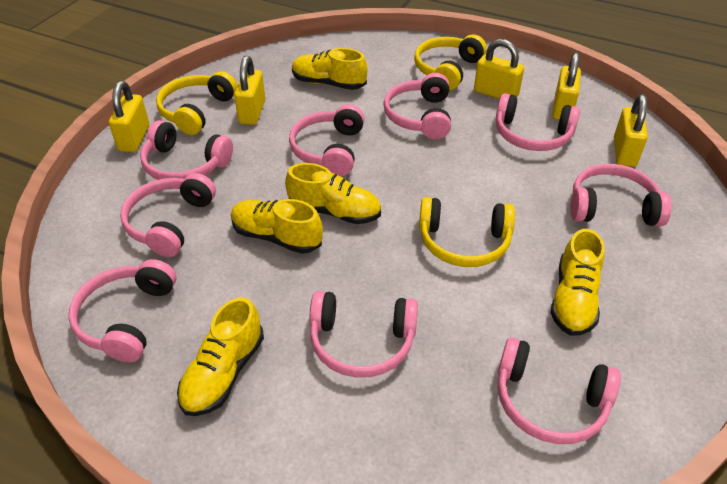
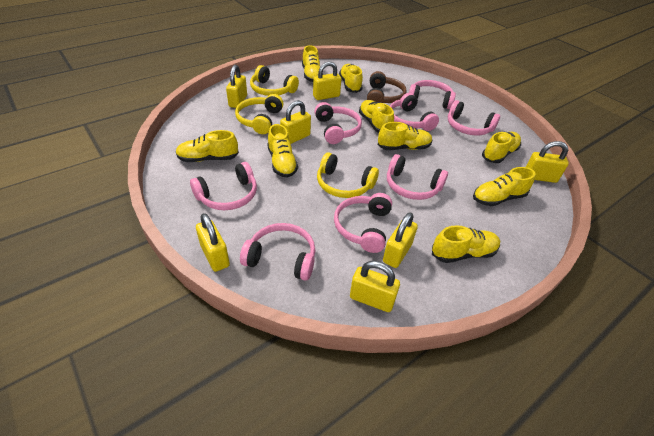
brown headphones: none = 0 -> [367,71,407,103] = 1
pink headphones: [68,259,176,363] [120,173,216,257] [140,120,233,180] [289,104,365,176] [309,291,418,378] [383,73,451,139] [496,93,580,151] [498,337,621,444] [570,164,672,227] = 9 -> [190,162,257,210] [240,223,316,281] [314,102,362,144] [334,193,392,253] [387,154,448,200] [390,93,439,131] [409,80,456,109] [448,100,500,135] = 8
yellow padlock: [109,81,149,152] [234,56,265,125] [474,39,524,99] [552,52,581,120] [614,94,648,167] = 5 -> [196,213,230,272] [226,65,247,108] [280,100,311,144] [313,62,341,100] [350,261,400,312] [383,212,418,268] [526,141,569,183] = 7
yellow shoe: [177,297,264,416] [231,199,323,254] [285,163,381,224] [292,48,367,90] [551,229,605,336] = 5 -> [176,130,239,162] [267,124,298,178] [302,45,320,82] [339,64,363,93] [359,100,394,133] [378,122,432,150] [432,225,500,263] [473,167,536,206] [482,132,521,163] = 9

